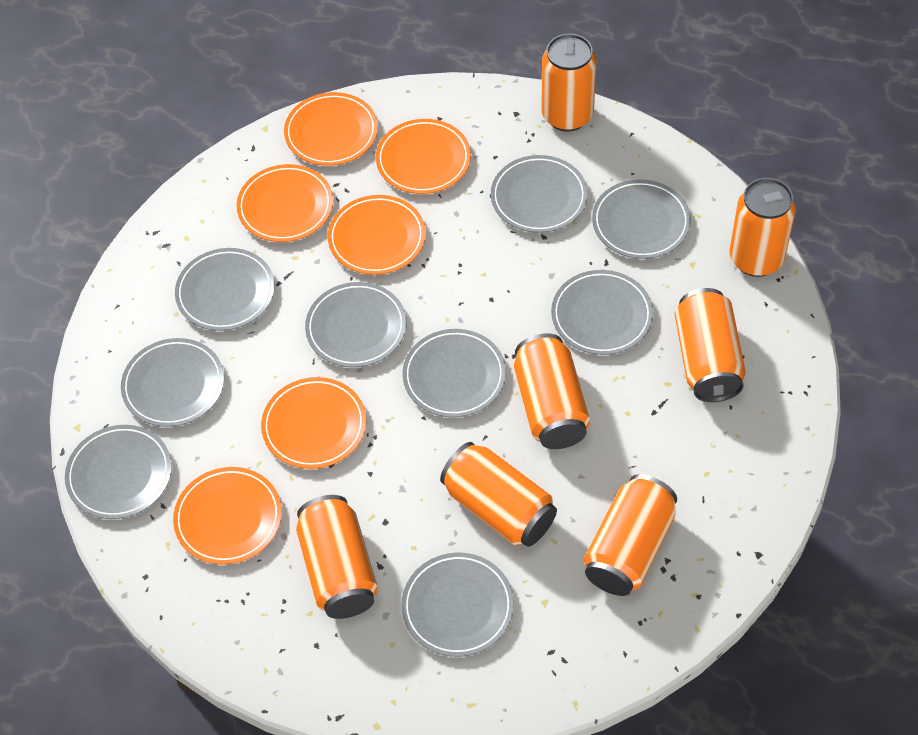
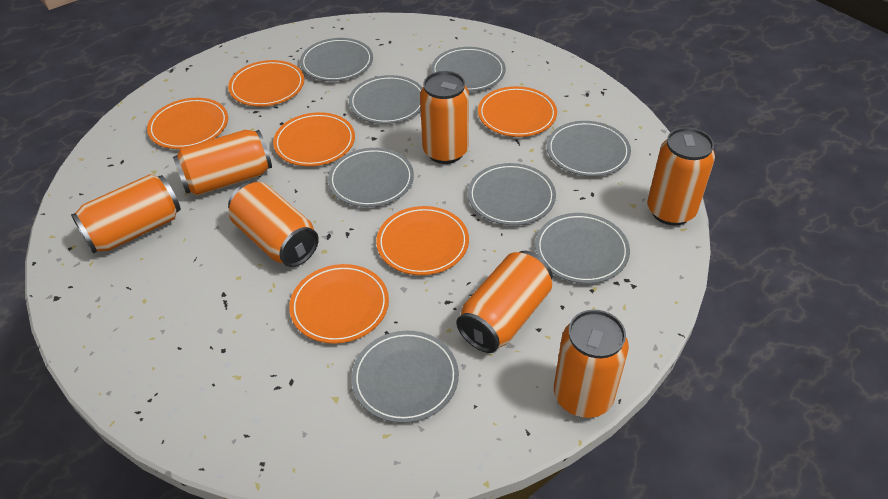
grey plate: [65,425,172,519] [121,338,224,427] [175,248,275,331] [305,282,407,367] [401,552,514,657] [402,329,506,417] [491,155,588,233] [551,270,653,355] [592,179,691,259] = 9 -> [300,38,373,81] [328,148,414,207] [349,75,423,124] [352,331,459,423] [431,47,506,92] [468,163,556,225] [535,213,630,284] [547,121,631,177] = 8

